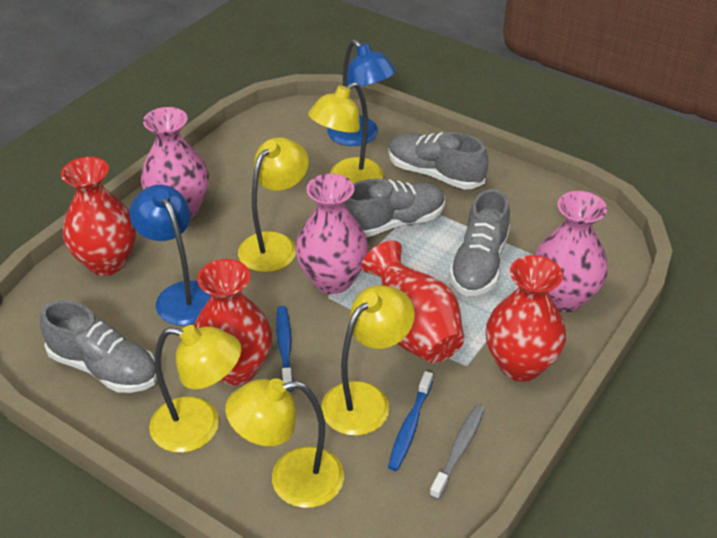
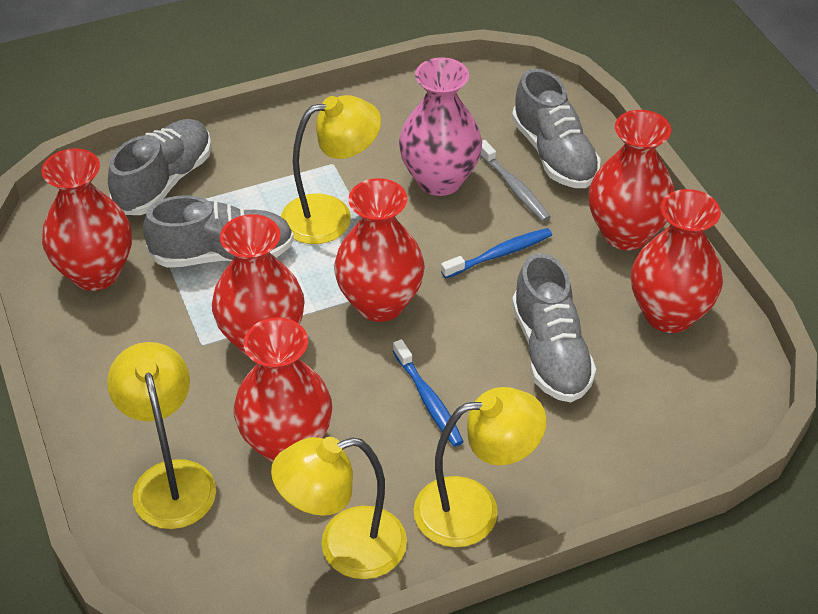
blue lamp: [129,185,211,326] [327,39,396,146] = 2 -> none = 0
pink vase: [141,107,209,219] [295,174,369,294] [534,191,608,313] = 3 -> [399,57,482,196] = 1
red vase: [61,157,136,276] [194,259,272,386] [361,241,464,363] [486,255,566,382] = 4 -> [41,148,132,291] [212,214,304,356] [234,317,332,463] [334,178,425,322] [589,110,675,250] [631,189,723,333] = 6
yellow lamp: [149,325,241,453] [225,378,344,508] [238,137,309,272] [308,82,384,184] [321,285,415,436] = 5 -> [107,342,216,529] [271,437,407,579] [281,95,381,244] [413,387,547,547] = 4

